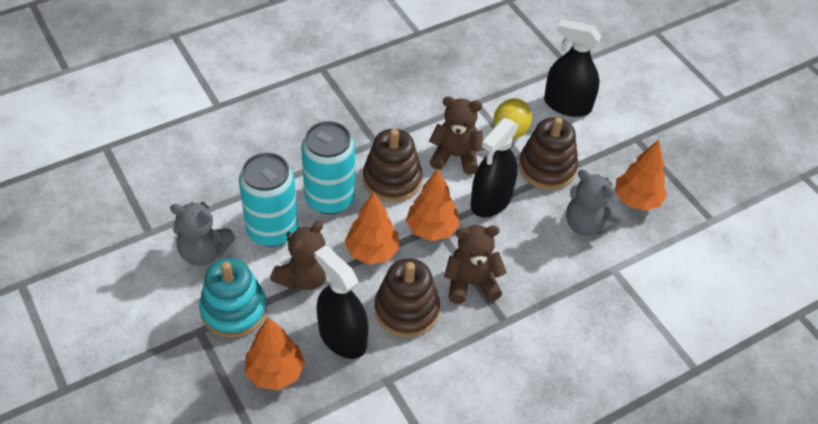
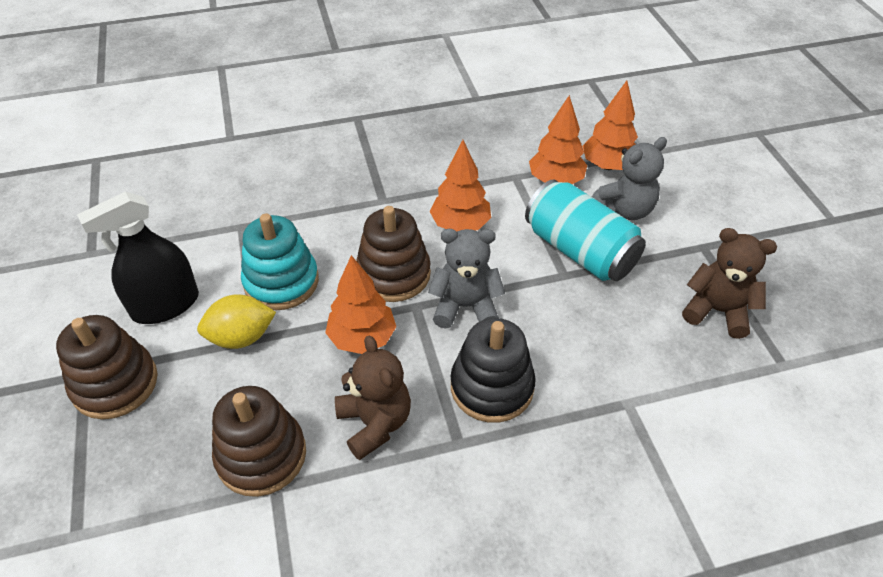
black spray bottle: [315,246,368,359] [471,118,519,217] [544,19,601,117] = 3 -> [77,192,199,324] = 1
black stacking toy: none = 0 -> [450,318,536,423] = 1
brown teddy bear: [270,221,326,290] [429,96,485,175] [444,225,507,304] = 3 -> [335,335,411,460] [682,228,777,339] = 2
turquoise can: [239,152,298,247] [301,121,355,214] = 2 -> [525,179,646,281] = 1

